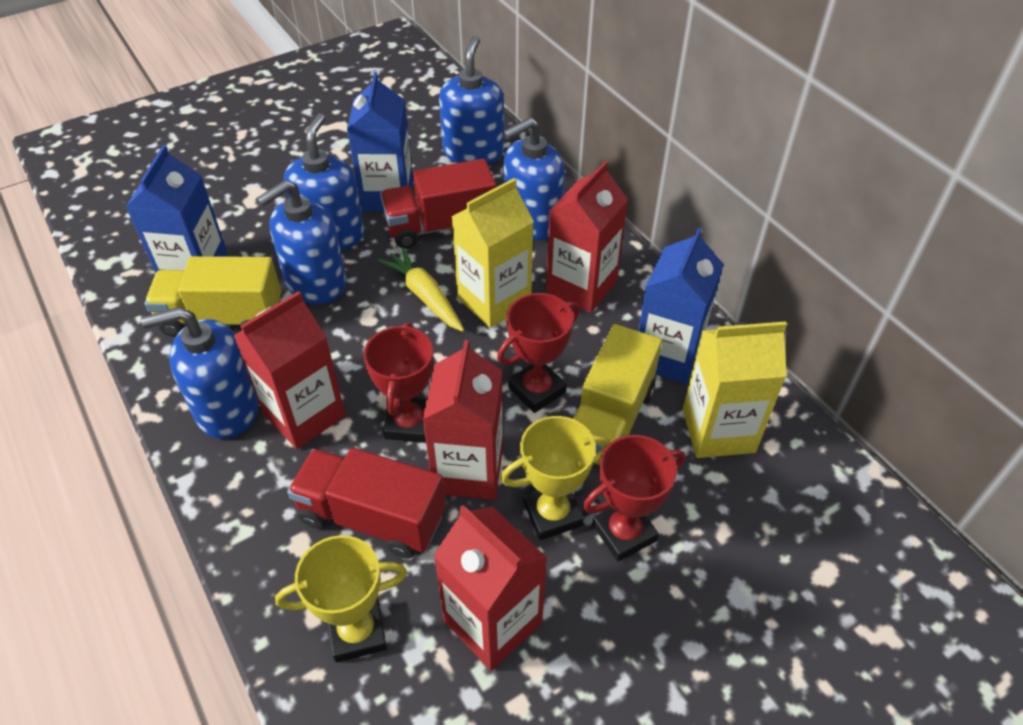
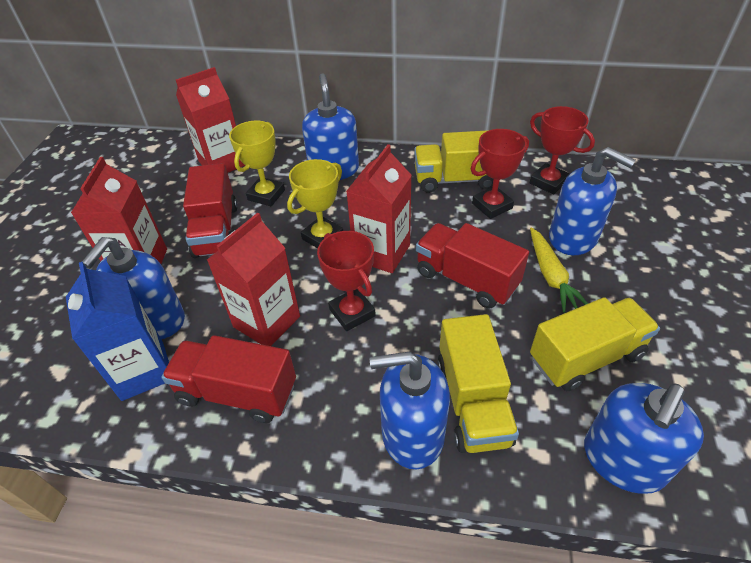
blue carton: [126,145,229,273] [347,72,413,212] [638,227,723,384] = 3 -> [66,262,169,401] = 1
red truck: [287,448,446,558] [380,159,496,248] = 2 -> [162,335,296,423] [183,163,238,258] [416,223,529,309] = 3
yellow carton: [451,178,534,328] [683,321,787,458] = 2 -> none = 0
yellow truck: [145,256,281,337] [573,324,662,465] = 2 -> [414,130,493,193] [437,314,519,453] [530,297,660,391] = 3

